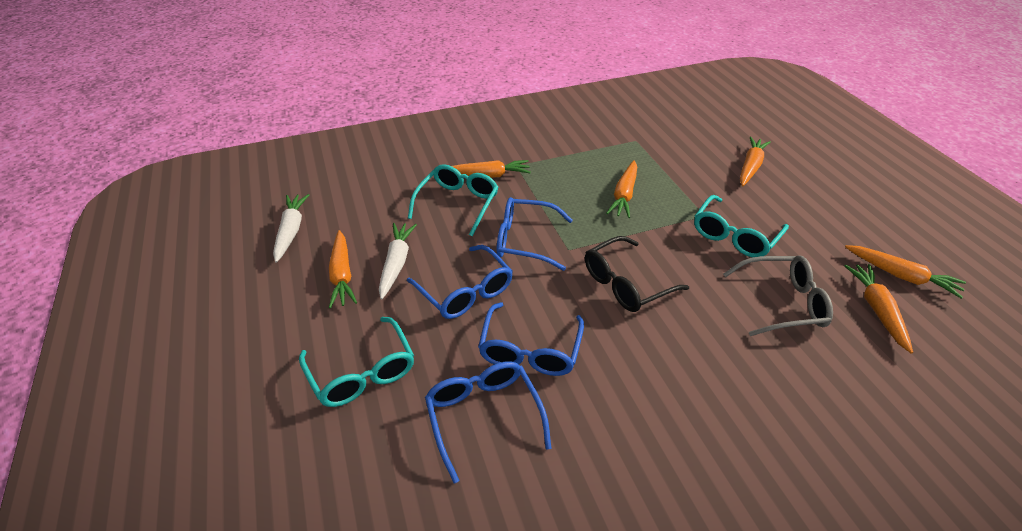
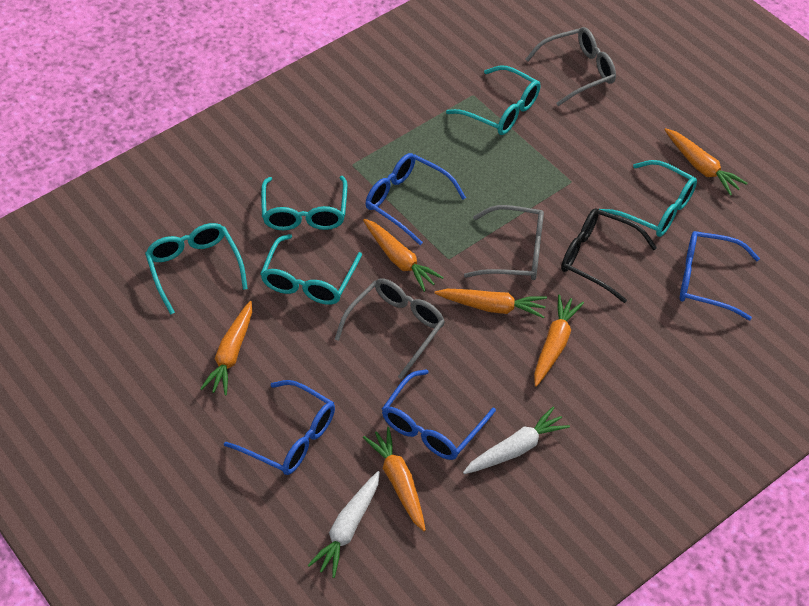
grey glasses: [723,255,833,336] = 1 -> [335,278,445,380] [464,205,544,280] [525,27,616,106] = 3
turquoise glasses: [299,317,414,407] [408,164,498,236] [694,195,789,257] = 3 -> [145,223,248,315] [260,234,362,305] [261,176,347,230] [446,65,540,135] [600,160,697,237] = 5

